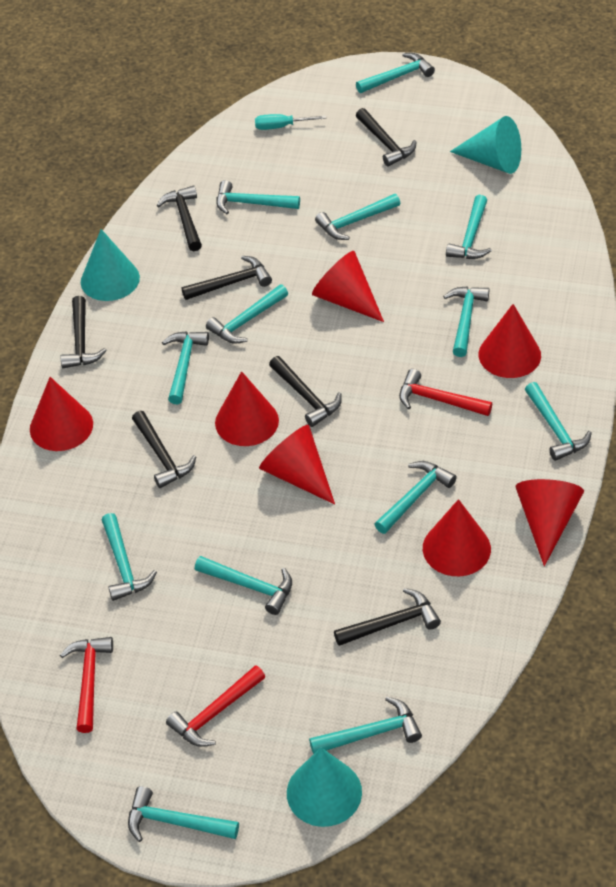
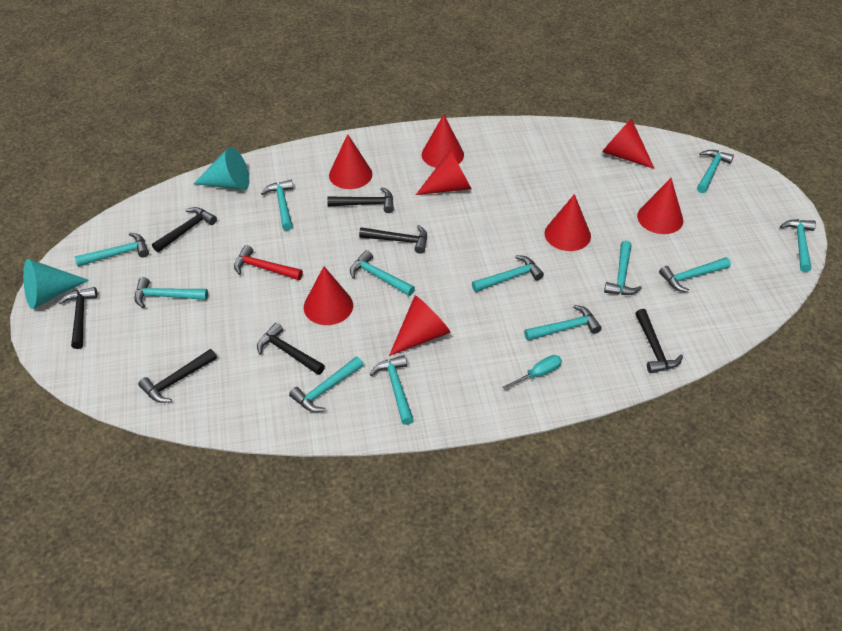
red cone: [30,377,93,451] [215,371,279,446] [259,425,335,504] [312,251,384,322] [423,499,491,576] [479,304,541,378] [516,479,584,566] = 7 -> [304,266,353,325] [329,134,372,189] [389,295,451,356] [416,150,471,195] [422,114,464,168] [544,194,591,251] [602,119,655,169] [637,178,683,234] = 8
red hammer: [60,637,113,733] [166,665,265,747] [399,369,492,416] = 3 -> [234,245,303,280] = 1
turquoise cone: [81,229,140,301] [287,748,362,827] [450,116,521,174] = 3 -> [23,259,89,309] [194,147,249,190] = 2
turquoise hammer: [102,513,157,601] [128,786,239,842] [162,331,209,404] [195,556,292,615] [206,284,288,344] [216,180,300,214] [309,697,422,754] [315,194,400,240] [356,53,435,93] [374,461,457,534] [443,286,489,357] [446,195,492,259] [525,382,592,461] = 13 -> [75,233,149,266] [135,277,208,308] [261,180,293,231] [289,357,363,412] [350,250,415,296] [370,355,414,425] [472,255,544,292] [524,305,601,341] [604,240,642,295] [659,257,731,292] [697,150,734,193] [780,219,816,272] = 12

